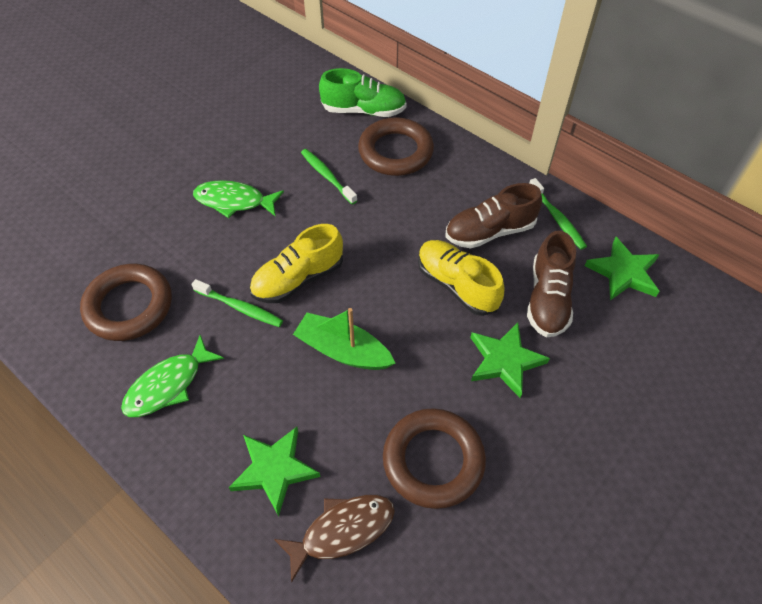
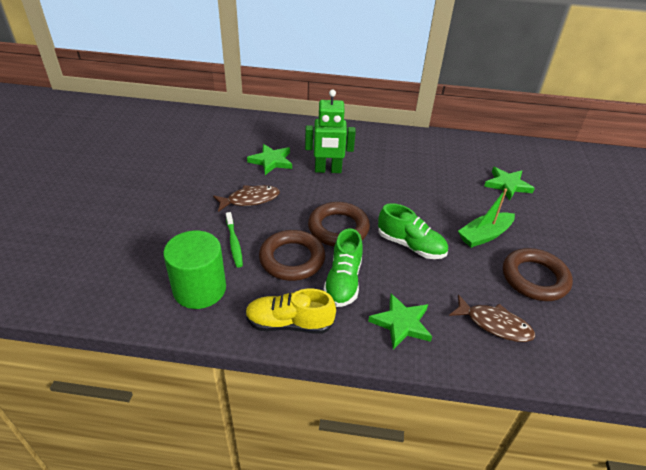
brown fish: [274,495,395,583] = 1 -> [213,185,280,212] [449,295,535,342] = 2
brown shoe: [445,183,542,248] [527,231,576,337] = 2 -> none = 0
green cylinder: none = 0 -> [163,231,226,309] = 1
green fish: [121,335,224,417] [193,180,284,218] = 2 -> none = 0
green robot: none = 0 -> [305,90,356,173] = 1
green shoe: [319,68,407,117] = 1 -> [323,228,363,307] [378,203,448,259] = 2
green toothbrush: [191,279,283,327] [301,149,358,204] [529,178,587,250] = 3 -> [226,212,243,268] = 1
yellow shoe: [250,224,343,303] [418,240,504,316] = 2 -> [245,289,336,334] = 1

